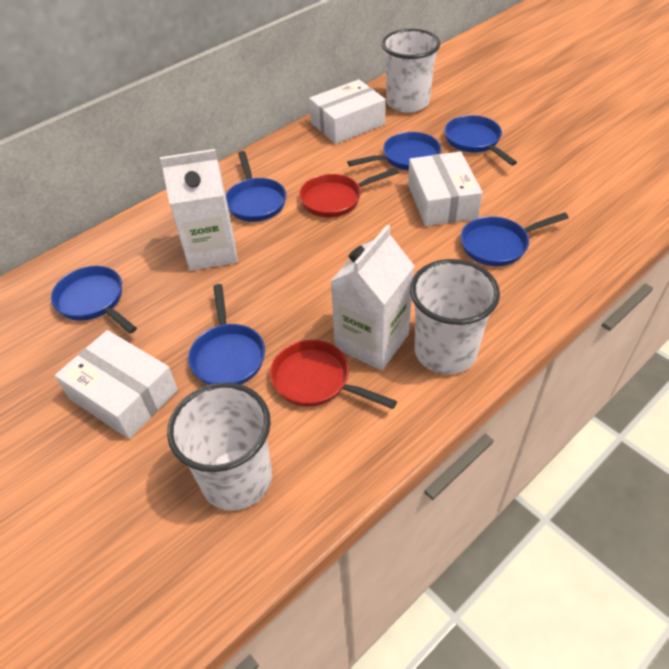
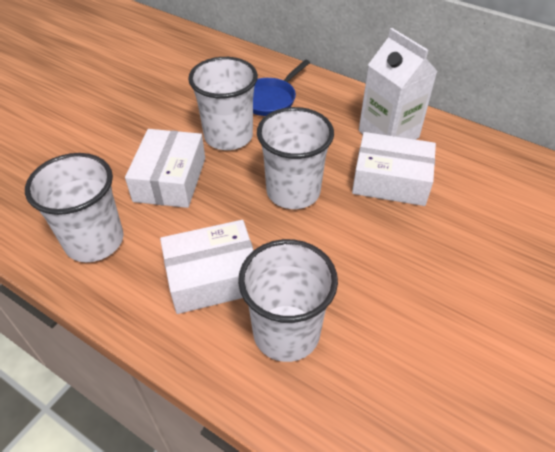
blue pan: [51,266,137,334] [188,284,265,385] [226,151,286,222] [347,132,441,170] [444,115,517,166] [461,212,569,266] = 6 -> [253,60,310,116] = 1
red pan: [270,340,397,409] [299,168,399,217] = 2 -> none = 0
white carton: [160,149,238,271] [330,225,414,370] = 2 -> [359,28,438,140] = 1
white cup: [167,382,272,511] [382,29,440,113] [410,259,500,374] = 3 -> [25,153,124,262] [188,57,258,150] [238,239,338,362] [257,107,334,209] = 4

